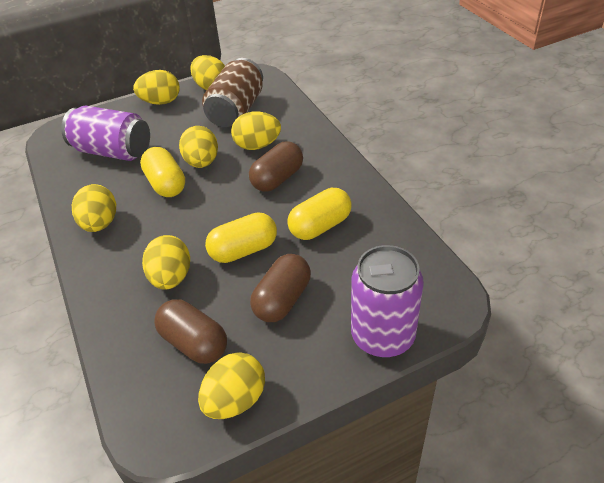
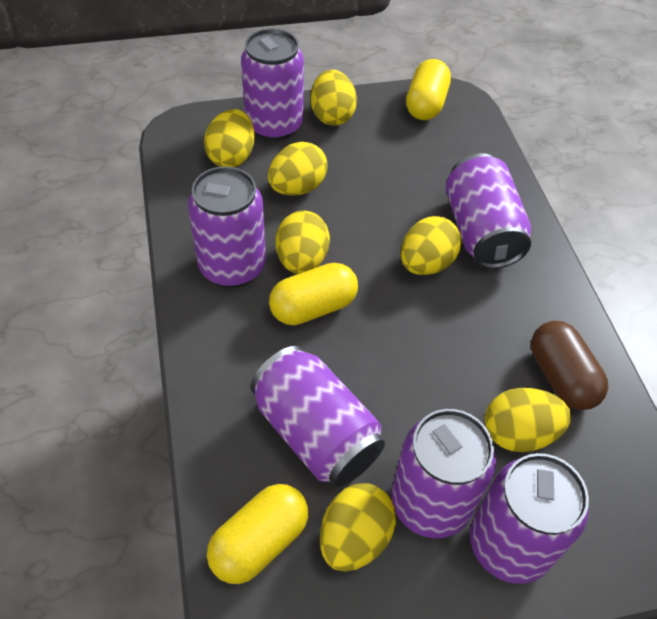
brown can: [202,58,263,127] = 1 -> none = 0
brown capsule: [154,299,227,364] [249,141,303,192] [250,254,311,322] = 3 -> [531,321,608,410] = 1
purple can: [61,106,150,161] [351,245,424,358] = 2 -> [188,166,266,288] [241,28,304,141] [250,346,385,487] [391,409,496,538] [446,153,531,269] [470,453,589,584] = 6

